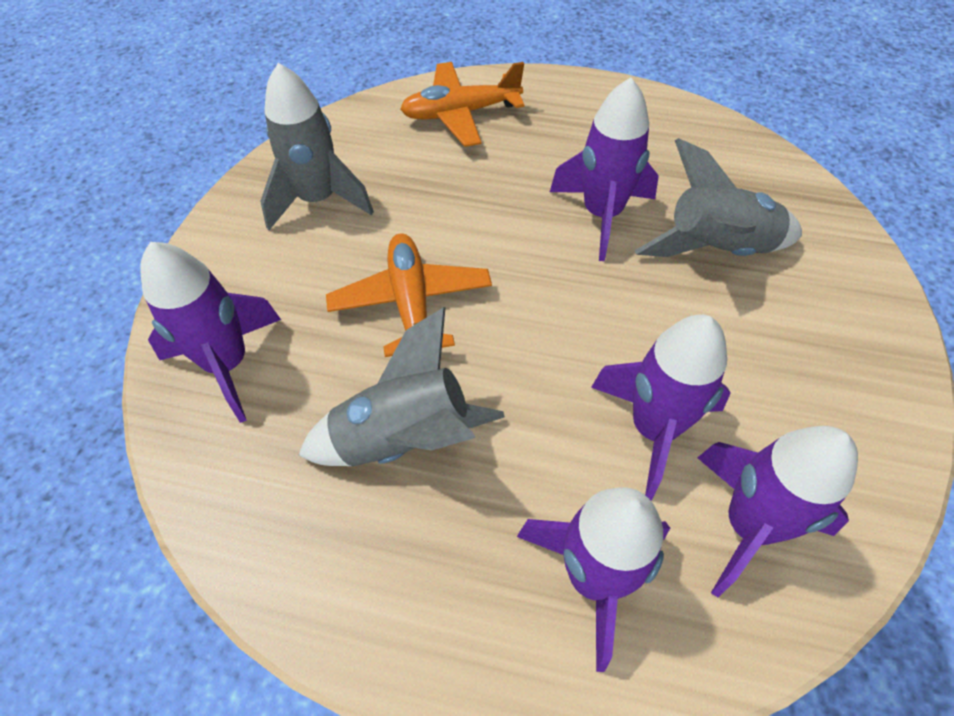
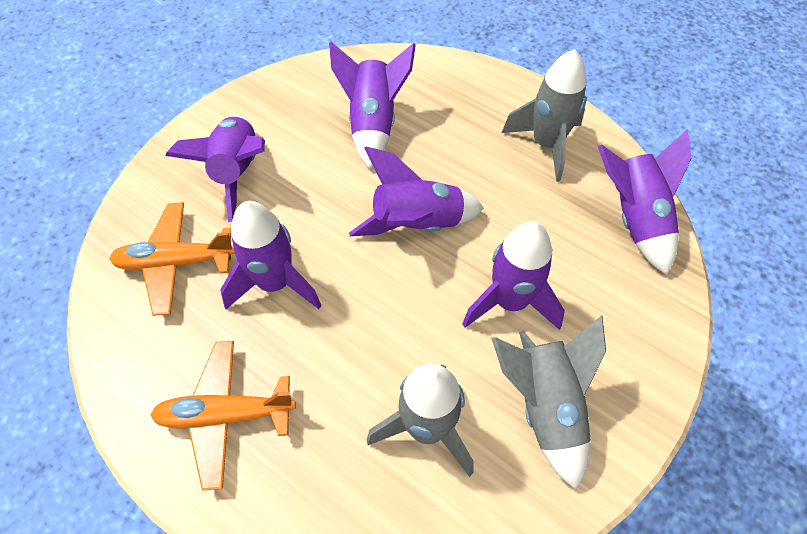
purple rocket: [140,242,281,423] [517,487,670,672] [550,77,659,261] [591,314,731,501] [697,426,858,597] = 5 -> [165,116,265,222] [220,201,322,309] [329,42,416,169] [349,147,484,236] [462,221,565,330] [598,129,691,275] = 6

